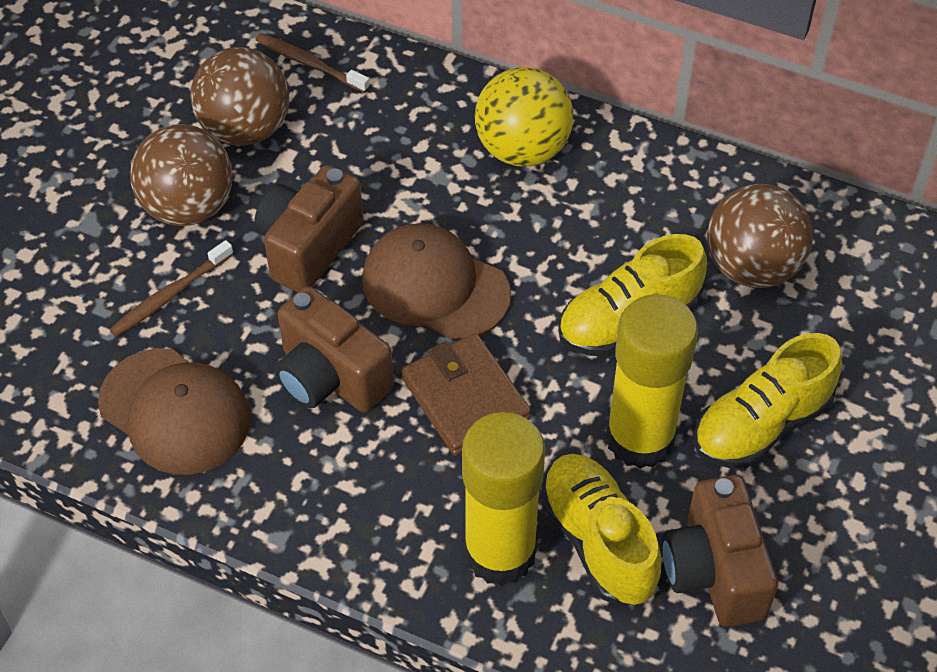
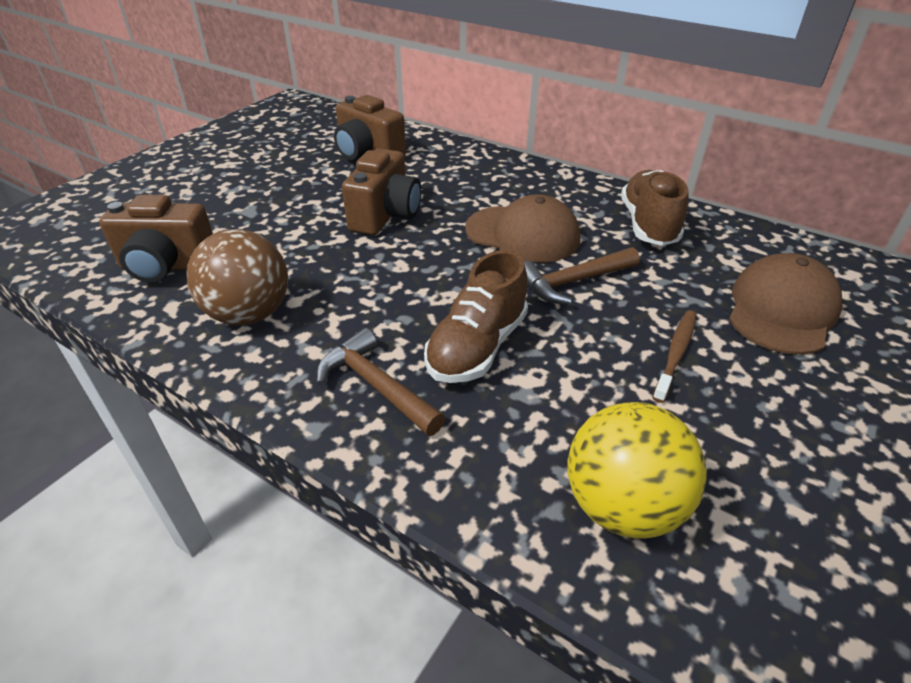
brown ball: [130,124,233,226] [190,47,289,146] [707,184,813,288] = 3 -> [186,229,288,325] = 1
brown hammer: none = 0 -> [316,328,445,436] [524,247,640,304] = 2
brown shoe: none = 0 -> [424,250,528,383] [621,170,689,246] = 2
brown toothbrush: [110,240,233,337] [255,33,370,93] = 2 -> [653,310,696,403] = 1
brown wallet: [401,333,531,456] = 1 -> none = 0
yellow glue stick: [462,412,546,586] [606,294,698,469] = 2 -> none = 0
yellow shoe: [540,454,662,605] [558,234,707,357] [694,333,842,468] = 3 -> none = 0

